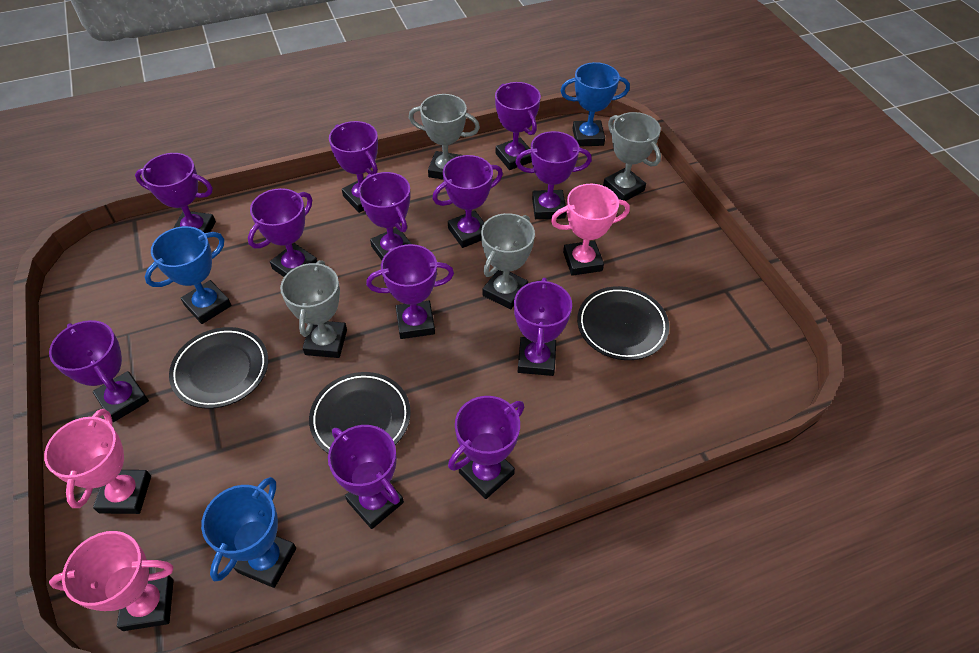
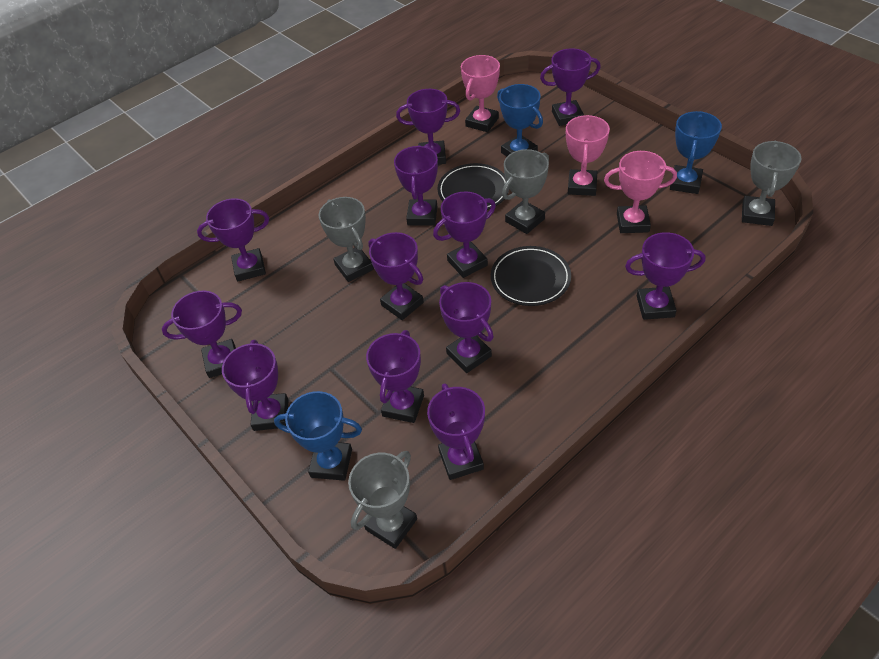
black plate: [169,327,268,409] [309,372,411,453] [577,286,669,360] = 3 -> [438,163,509,210] [491,246,571,306] = 2

